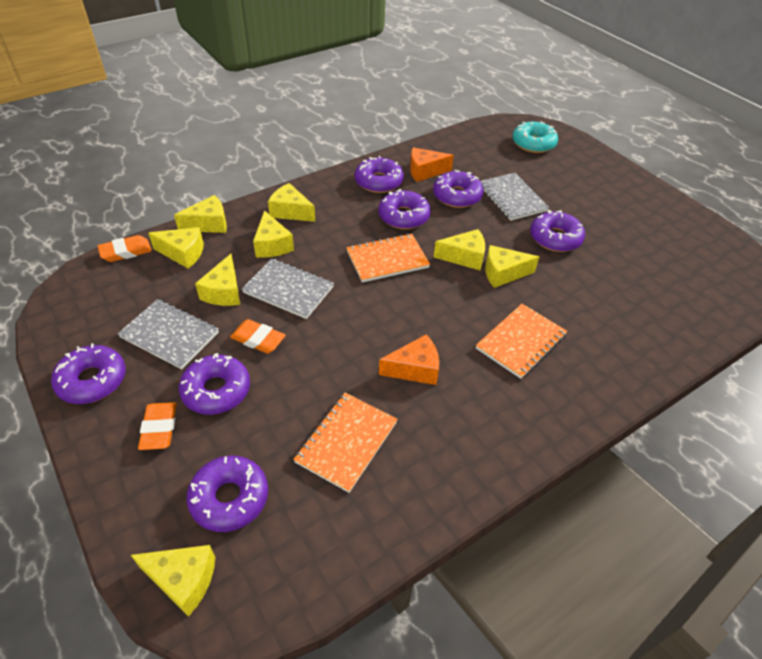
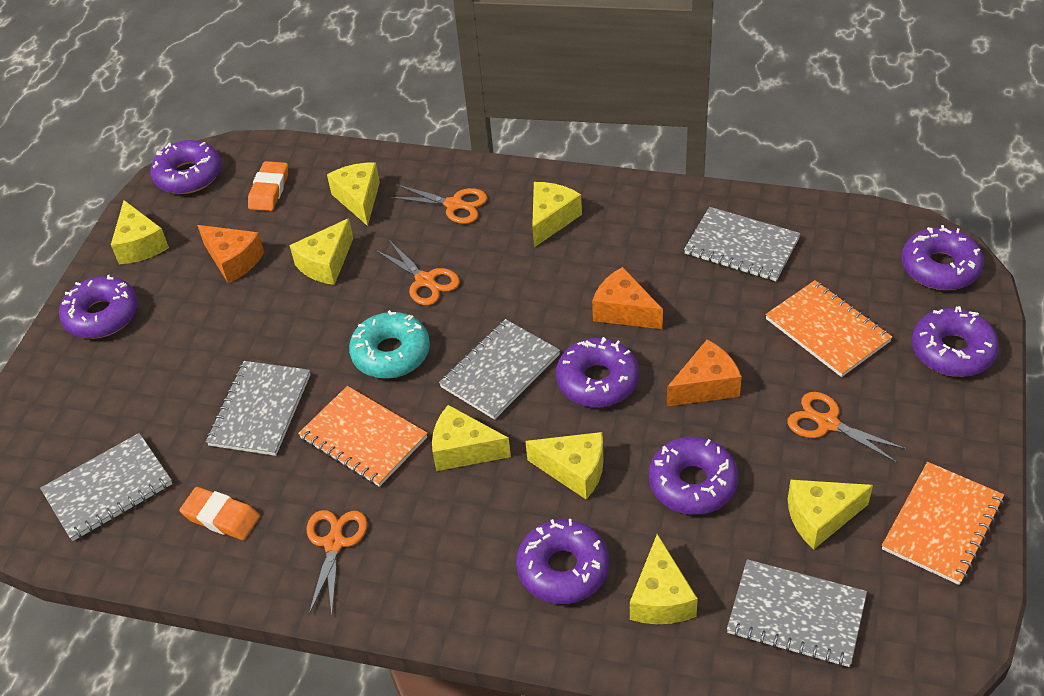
grey notebook: [118,299,219,369] [242,258,334,319] [480,173,549,221] = 3 -> [40,433,172,541] [206,361,310,456] [439,319,560,420] [684,207,801,281] [727,559,867,667] = 5
orange cheese: [379,334,439,385] [410,147,454,182] = 2 -> [197,225,264,284] [592,267,663,329] [667,339,742,406] = 3
orange eraser: [98,235,152,262] [138,402,177,450] [230,319,286,354] = 3 -> [180,487,260,540] [248,161,288,211] = 2
orange scissors: none = 0 -> [307,510,367,616] [375,240,460,306] [390,185,487,224] [787,392,907,463] = 4

